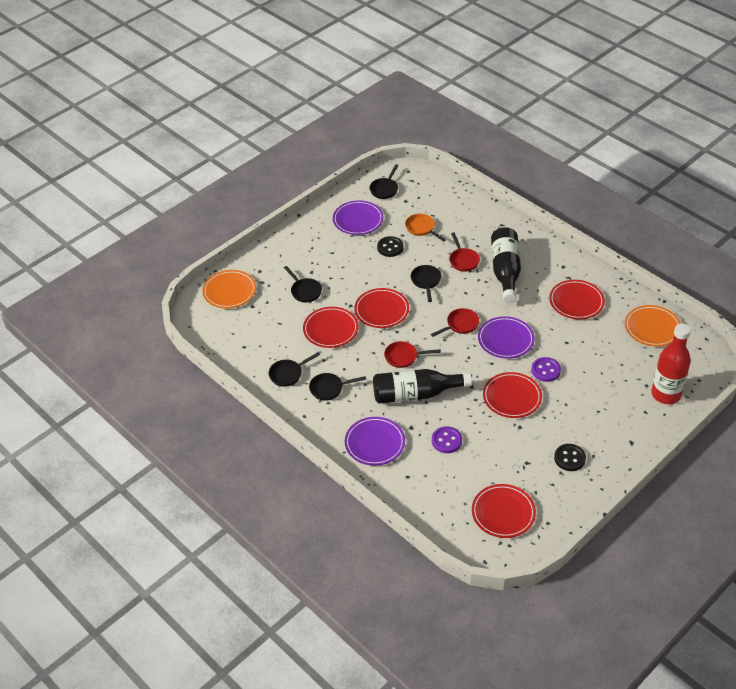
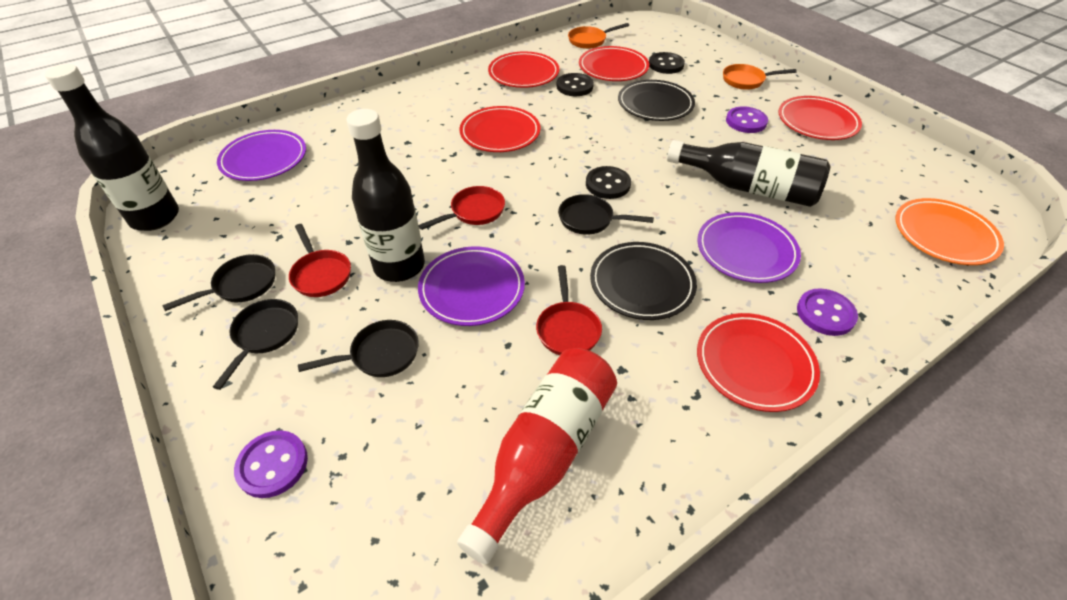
black bottle: [373,369,472,404] [491,227,521,303] = 2 -> [45,64,179,231] [347,109,425,282] [667,140,830,207] = 3
black button: [377,236,404,257] [554,444,586,471] = 2 -> [557,73,594,96] [586,166,631,199] [649,52,685,74] = 3
black pan: [269,352,320,387] [284,266,322,303] [309,373,366,401] [369,164,399,199] [411,265,442,302] = 5 -> [162,254,275,311] [213,299,298,390] [298,320,419,377] [558,194,654,235] = 4
black plate: none = 0 -> [590,242,697,320] [618,80,695,121] = 2
orange pan: [405,214,446,242] = 1 -> [568,23,629,49] [723,64,797,90] = 2
orange plate: [202,270,256,309] [625,305,681,347] = 2 -> [895,198,1004,265] = 1
purple button: [432,426,462,453] [531,357,561,382] = 2 -> [234,430,308,498] [726,106,768,133] [797,288,858,336] = 3

